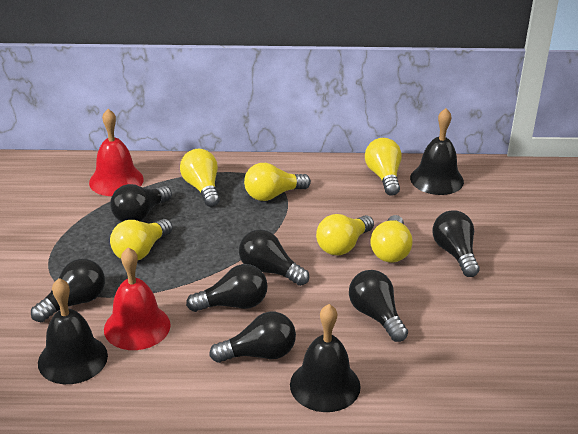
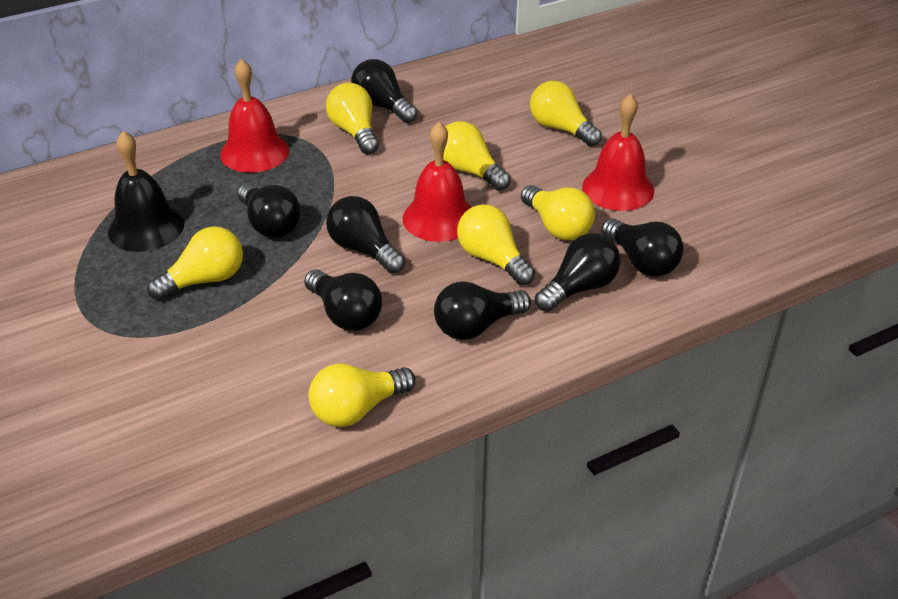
black bell: [38,278,108,384] [290,304,361,412] [410,108,464,195] = 3 -> [108,131,184,252] = 1
red bell: [89,109,144,196] [104,247,171,350] = 2 -> [220,59,290,173] [403,122,472,242] [582,93,654,211] = 3
yellow light bulb: [110,219,173,260] [180,149,220,207] [244,163,311,201] [316,214,374,256] [365,138,402,196] [370,215,413,263] = 6 -> [147,227,243,300] [309,363,416,427] [326,83,379,154] [443,121,511,191] [457,204,535,285] [521,185,595,240] [530,81,602,147] = 7

